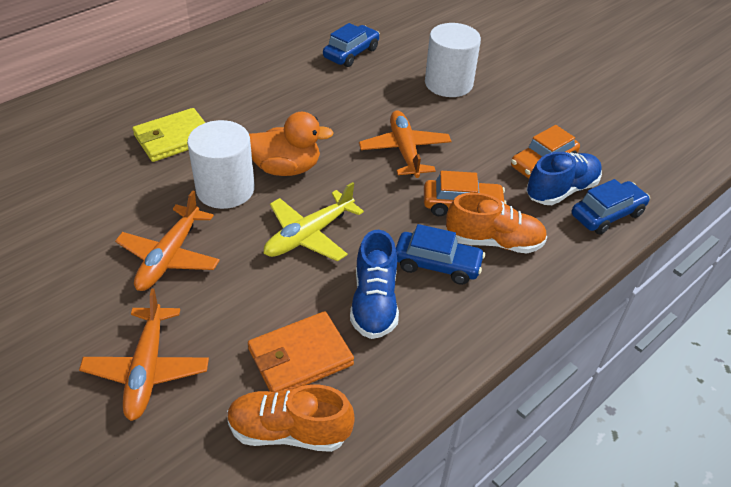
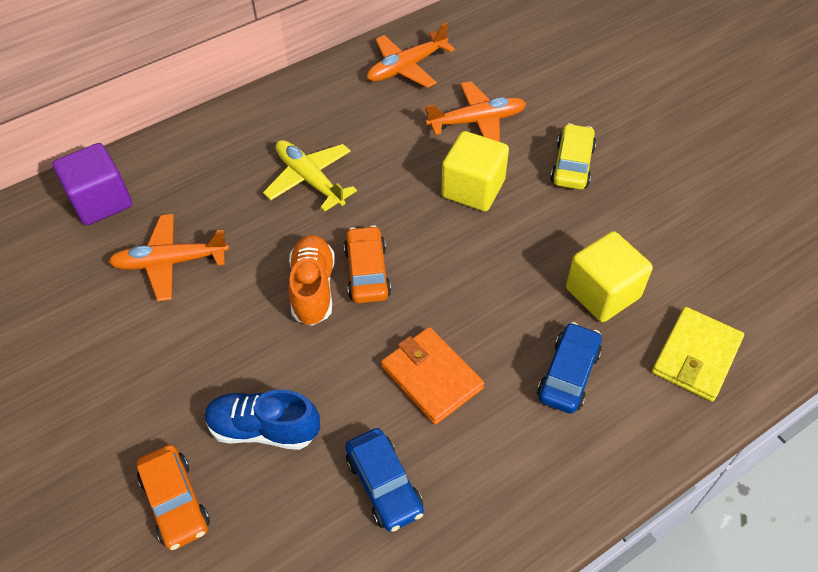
blue car: [323,23,380,67] [396,224,485,285] [572,179,650,234] = 3 -> [345,428,424,532] [537,322,602,414] = 2
blue shoe: [350,230,399,339] [526,152,602,205] = 2 -> [205,390,320,450] = 1
orange duck: [249,112,334,176] = 1 -> none = 0
orange shoe: [227,384,355,452] [446,193,547,253] = 2 -> [288,235,335,326] = 1
purple cube: none = 0 -> [52,143,132,225] = 1
white cylinder: [187,120,255,209] [425,23,481,97] = 2 -> none = 0
yellow car: none = 0 -> [550,123,596,190] = 1
yellow cube: none = 0 -> [441,131,509,211] [566,231,653,322] = 2

